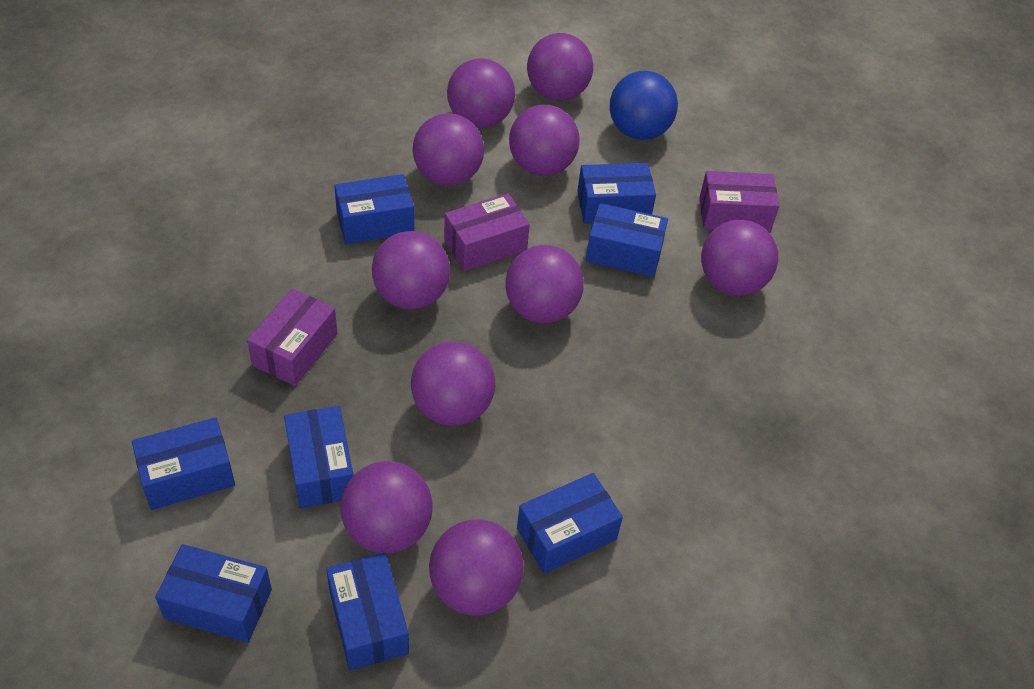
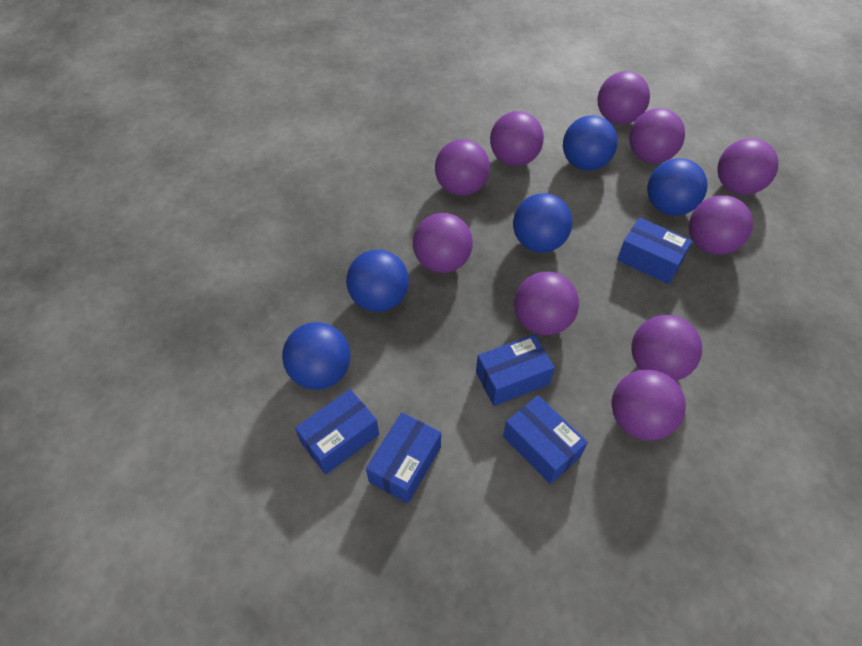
blue ball: [610,71,678,140] = 1 -> [282,322,351,390] [346,249,409,312] [513,193,572,253] [563,115,618,171] [647,158,708,216] = 5
blue box: [132,417,235,510] [155,544,272,643] [284,406,354,508] [326,553,409,670] [334,174,414,244] [517,473,623,574] [577,163,656,224] [586,203,668,277] = 8 -> [295,389,379,474] [366,412,441,503] [476,334,555,406] [503,395,588,484] [617,217,692,284] = 5
purple box: [247,289,337,386] [444,193,530,271] [699,171,779,232] = 3 -> none = 0

